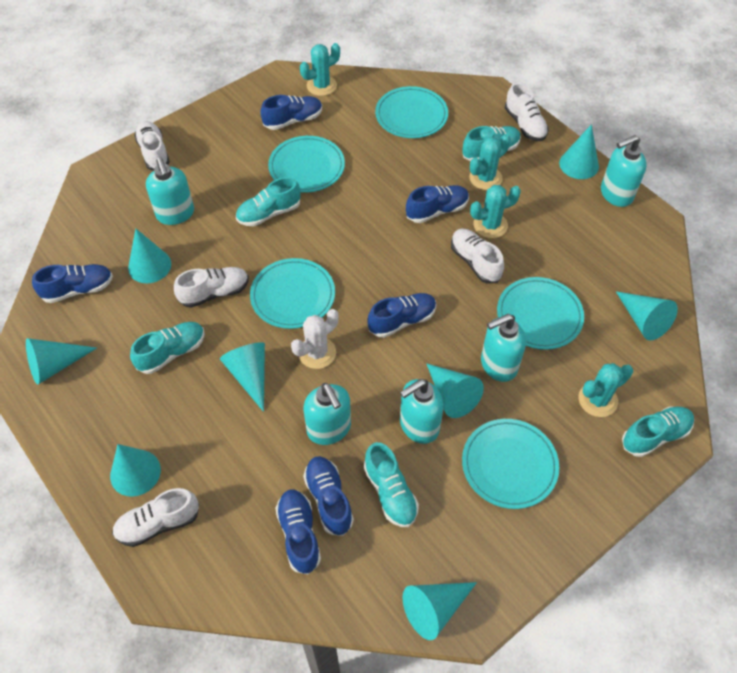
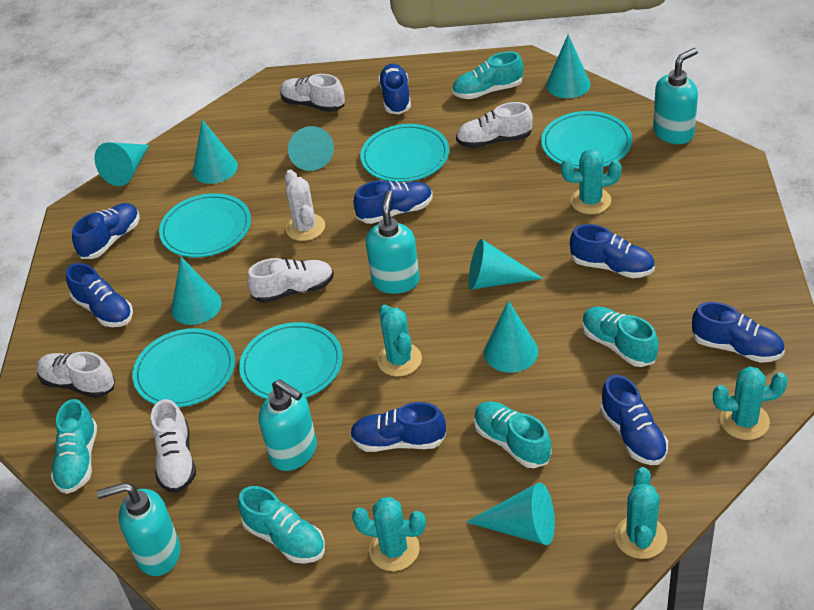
blue shoe: [32,264,113,303] [260,95,322,130] [275,489,321,575] [303,456,354,536] [367,293,436,338] [406,185,469,223] = 6 -> [66,263,133,327] [72,203,139,259] [350,402,446,452] [353,180,433,224] [378,64,411,114] [570,224,655,278] [600,375,668,465] [692,302,785,363] = 8
turquoise cactus: [300,43,340,96] [469,134,511,190] [470,185,521,238] [578,363,633,417] = 4 -> [352,497,426,571] [377,305,422,377] [561,149,622,214] [615,467,667,559] [713,366,788,440] = 5
turquoise soap dispenser: [146,157,194,225] [303,383,351,445] [400,379,444,444] [481,314,526,382] [601,135,647,207] = 5 -> [97,482,180,576] [259,379,317,471] [366,190,420,294] [653,48,698,144] = 4

